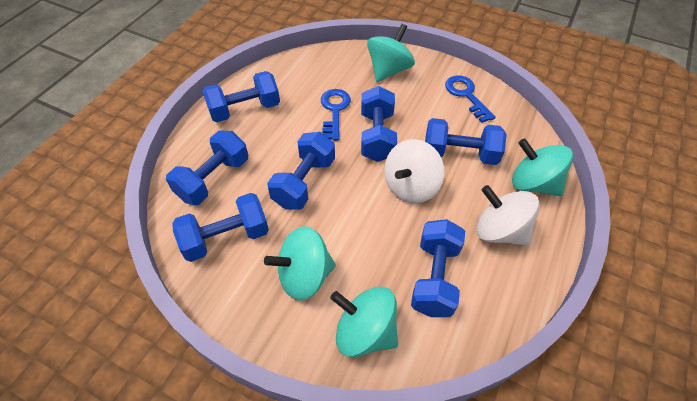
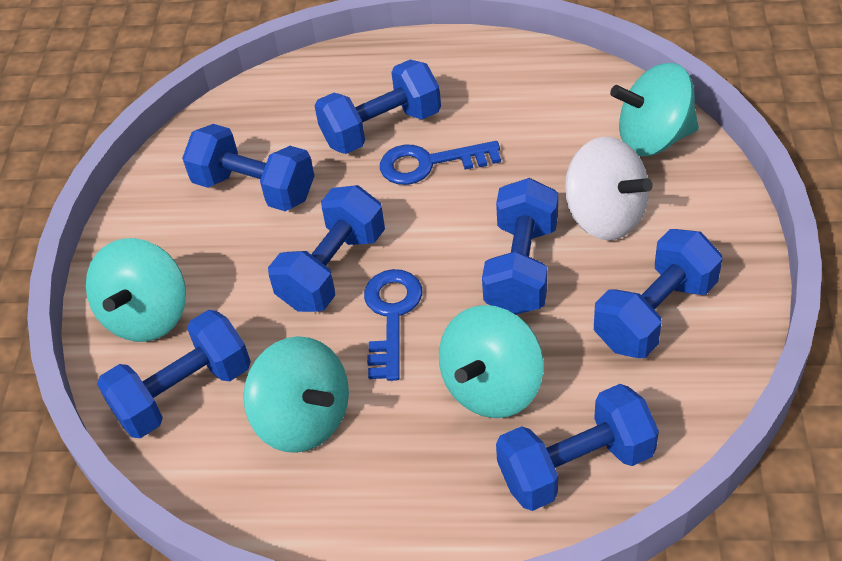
white spinning top: [384,139,444,203] [476,185,540,246] = 2 -> [565,137,653,240] = 1

